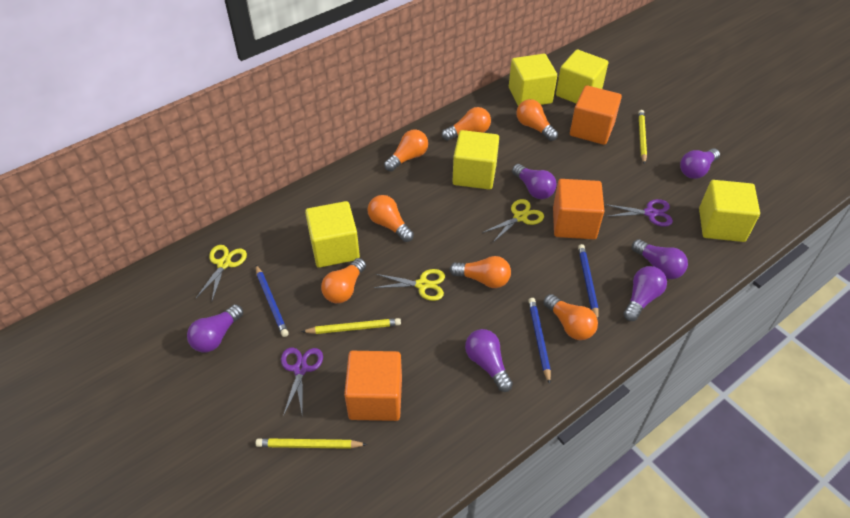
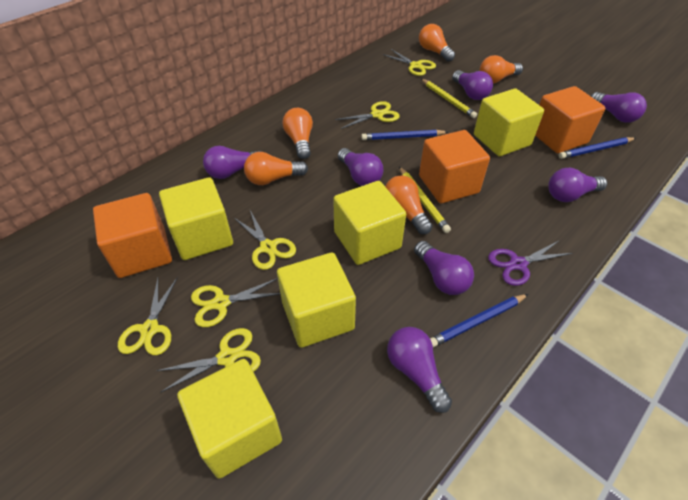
orange light bulb: [321,258,366,303] [367,195,414,242] [384,129,428,172] [442,107,491,141] [450,256,511,288] [516,99,558,141] [544,294,598,340] = 7 -> [244,152,308,185] [282,108,313,159] [385,176,432,234] [419,24,455,62] [479,55,523,83] = 5
purple light bulb: [187,304,243,352] [465,329,513,392] [512,164,557,199] [623,266,667,321] [632,239,688,279] [680,148,720,179] = 6 -> [203,146,262,179] [338,148,383,186] [387,327,452,413] [414,241,474,295] [452,70,493,100] [548,168,607,202] [591,92,647,123] = 7
purple scissors: [281,348,323,416] [605,199,673,227] = 2 -> [488,240,572,286] = 1
yellow pencil: [256,438,367,449] [301,318,401,334] [638,110,647,164] = 3 -> [399,167,451,233] [421,79,477,118] = 2
yellow scissors: [196,245,247,301] [373,269,445,301] [482,199,544,243] = 3 -> [118,277,178,355] [156,328,261,392] [191,278,280,327] [234,210,296,270] [335,101,400,129] [383,49,436,76] = 6

